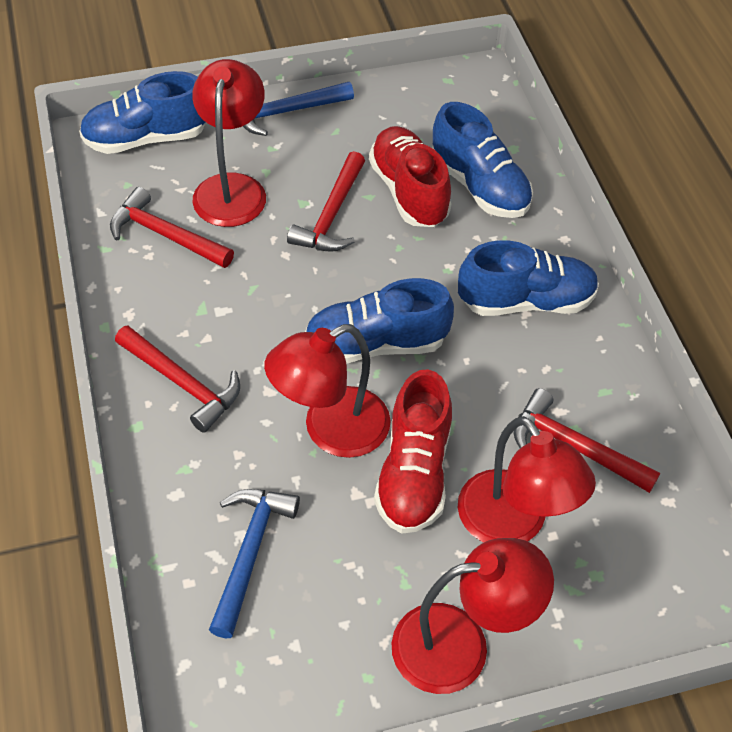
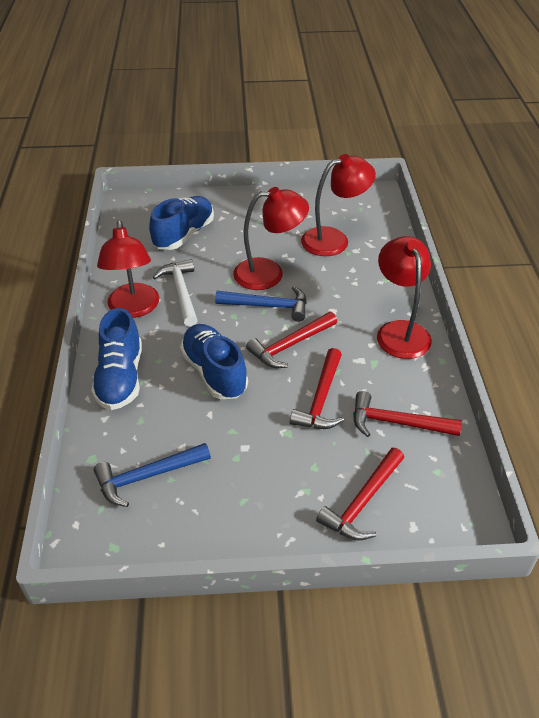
blue shoe: [79,71,205,154] [305,278,454,364] [432,102,533,218] [458,240,599,316] = 4 -> [91,308,142,410] [149,196,214,250] [180,324,248,399] = 3
red shoe: [369,126,451,227] [374,370,452,534] = 2 -> none = 0
white hammer: none = 0 -> [153,259,198,327] = 1

